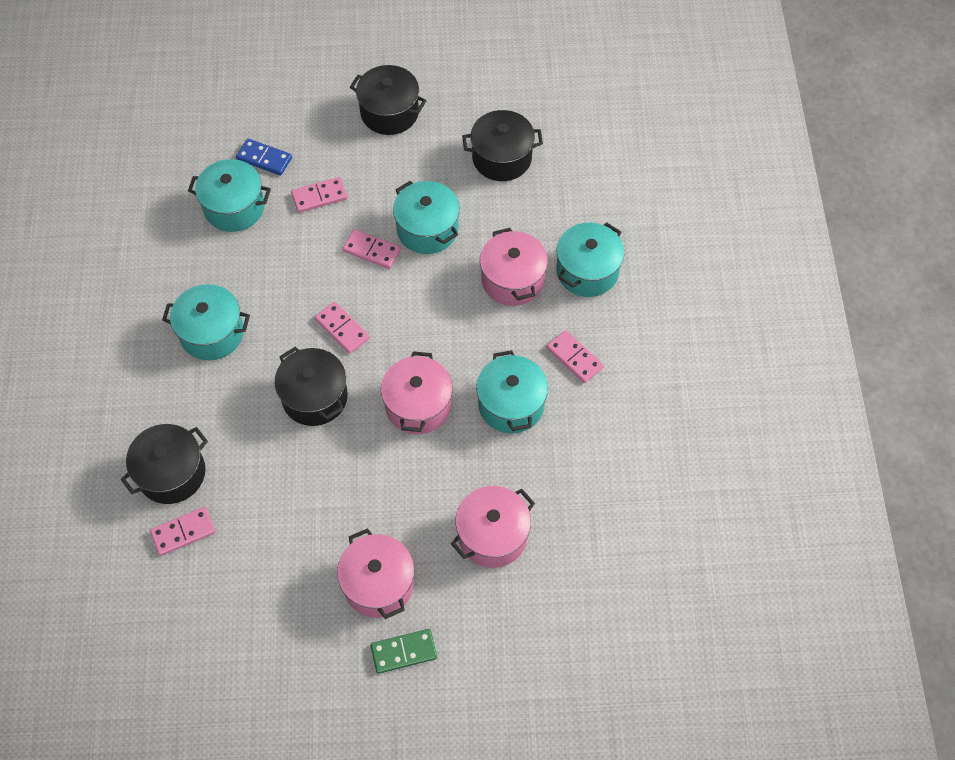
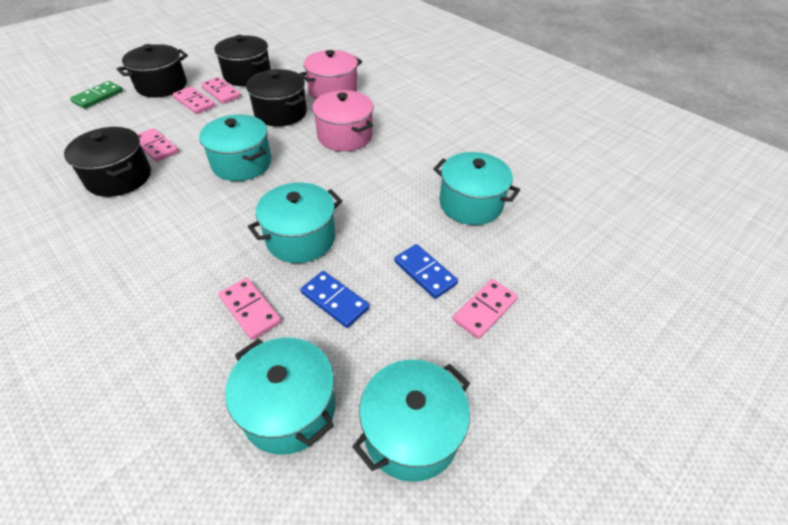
blue domino: [236,138,292,175] = 1 -> [300,271,370,328] [394,244,458,299] = 2
pink pot: [337,528,414,619] [381,351,453,434] [451,486,535,568] [480,228,548,306] = 4 -> [299,50,362,100] [312,90,374,151] = 2

